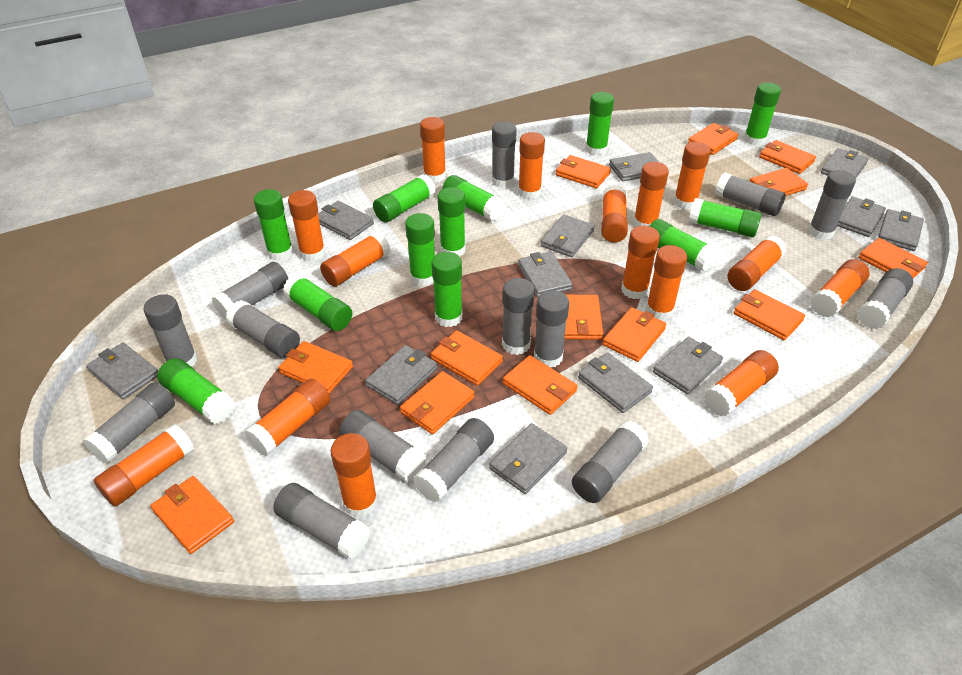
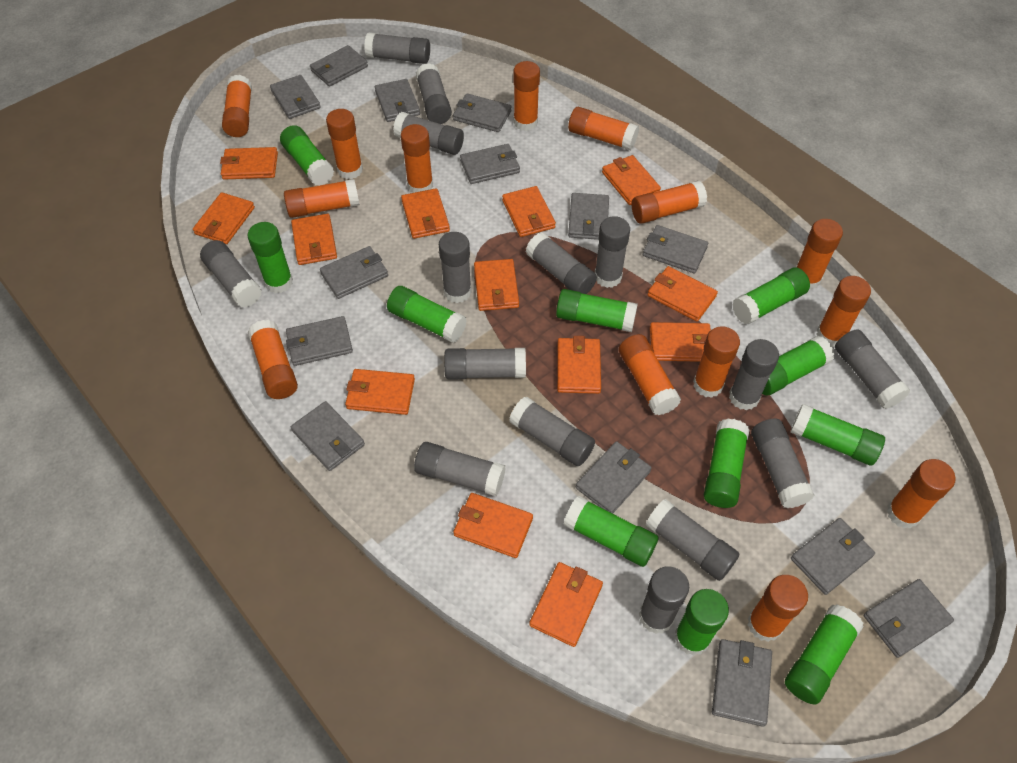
green glue stick: [157,358,235,424] [254,189,293,261] [283,274,352,331] [373,174,436,222] [405,213,435,286] [431,252,462,327] [438,187,466,257] [442,175,505,221] [586,92,614,156] [650,219,718,271] [689,198,762,237] [744,83,781,146] = 12 -> [247,222,293,293] [280,125,334,186] [387,286,467,343] [556,289,638,332] [563,495,659,567] [675,589,729,656] [704,418,749,508] [732,268,810,324] [762,335,834,395] [785,604,864,705] [790,404,885,466] = 11
grey glue stick: [83,382,175,463] [143,294,197,367] [212,262,288,320] [226,300,300,358] [273,483,371,559] [340,410,426,482] [413,418,494,502] [492,121,517,188] [502,278,534,355] [534,290,569,368] [572,420,649,503] [715,172,786,216] [808,170,856,240] [857,268,913,329] = 14 -> [200,240,262,307] [364,32,430,64] [393,112,464,155] [414,442,506,496] [416,63,452,124] [439,232,472,303] [444,348,526,380] [509,396,595,466] [526,232,597,294] [595,216,630,288] [639,567,689,634] [646,499,739,581] [729,339,779,410] [751,418,815,508] [835,329,910,409] = 15
grey wallet: [86,342,158,399] [318,201,374,240] [365,345,437,405] [489,423,567,494] [518,252,573,298] [541,215,594,257] [578,353,653,413] [609,152,660,182] [653,337,723,394] [821,148,869,178] [837,196,886,237] [878,209,924,251] = 12 -> [270,75,321,119] [286,316,353,366] [291,401,365,471] [310,45,368,87] [320,246,388,299] [375,79,420,122] [453,93,512,132] [460,144,520,184] [568,193,609,240] [576,441,652,514] [643,225,708,274] [712,639,772,727] [791,518,875,595] [864,579,954,658] = 14
orange glue stick: [94,424,194,506] [245,378,330,456] [288,190,325,261] [320,231,390,287] [330,433,378,518] [420,117,446,183] [518,132,545,199] [601,184,628,243] [621,226,660,299] [633,162,669,227] [646,245,687,320] [674,142,711,209] [704,350,779,417] [727,235,786,291] [810,259,870,318] = 15 -> [222,75,252,137] [248,320,298,399] [284,179,360,218] [326,109,363,179] [401,124,433,193] [513,61,540,131] [568,107,639,150] [619,334,681,415] [632,181,707,224] [693,326,740,398] [748,575,808,642] [796,219,843,290] [816,276,871,347] [887,459,955,529] = 14

